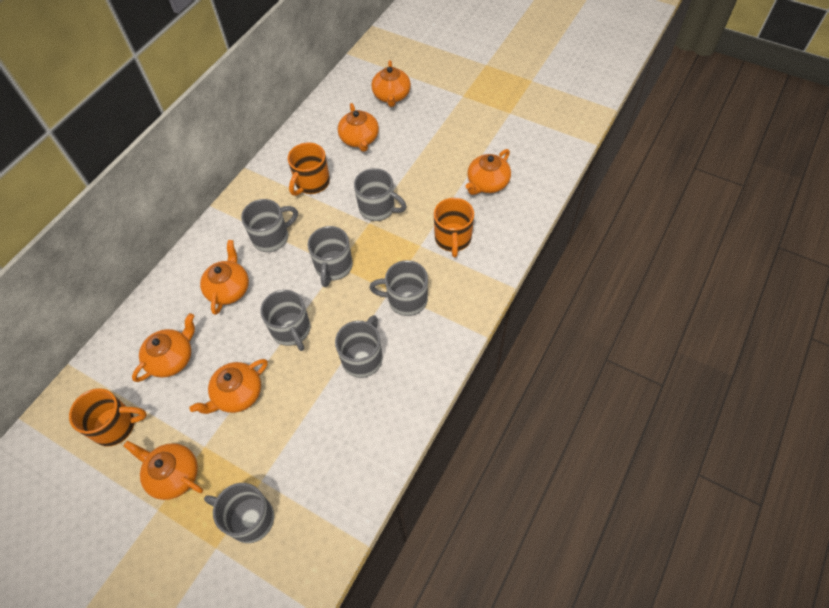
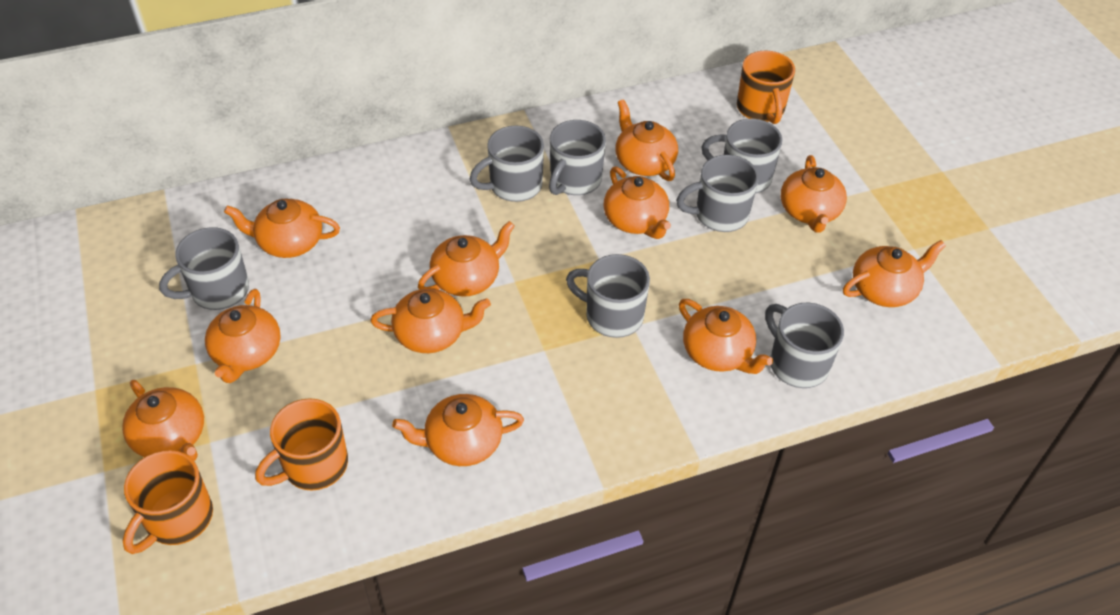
orange teapot: [123,441,203,500] [132,313,195,382] [189,359,268,414] [200,240,249,315] [338,103,379,152] [371,60,411,107] [466,149,511,195] = 7 -> [122,380,204,461] [205,289,281,383] [224,199,340,258] [370,288,491,353] [392,394,524,466] [418,221,515,297] [603,166,671,239] [615,99,678,181] [679,299,773,374] [781,155,847,233] [843,240,946,307] = 11

